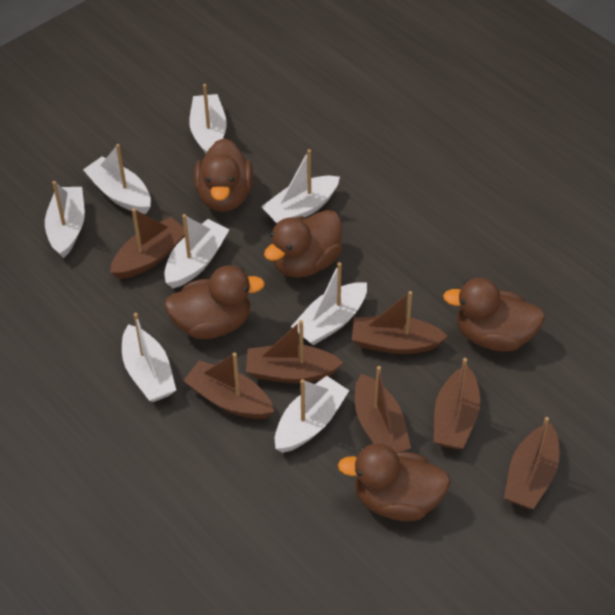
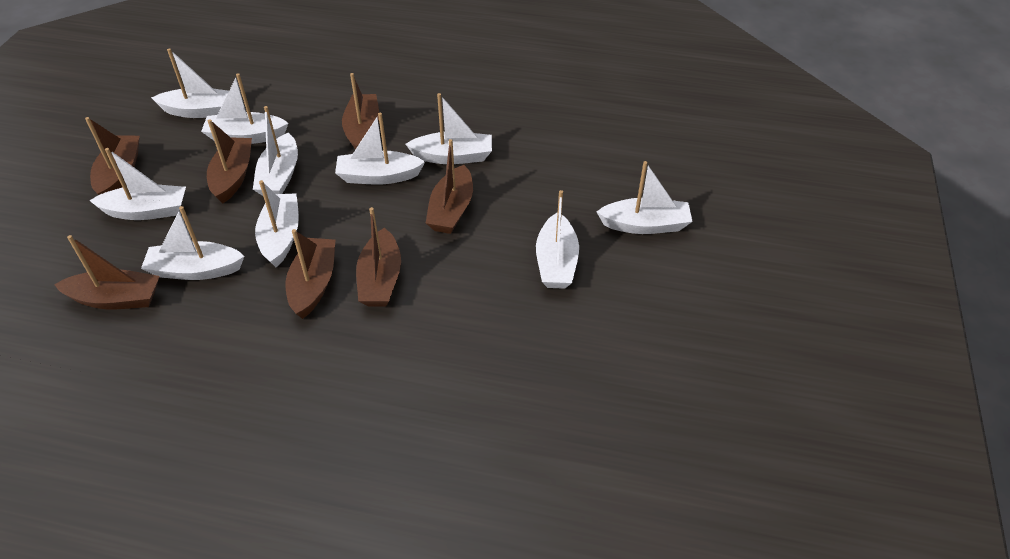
brown duck: [164,265,265,339] [194,138,254,212] [264,210,342,278] [338,443,451,521] [443,278,545,352] = 5 -> none = 0
white boat: [45,181,85,258] [83,144,151,214] [122,313,176,402] [164,214,230,288] [189,84,227,154] [261,149,340,223] [275,376,349,453] [291,262,367,345] = 8 -> [89,148,186,220] [141,206,244,280] [151,48,229,118] [201,73,288,144] [253,106,298,196] [255,180,299,267] [335,112,425,185] [406,93,492,164] [536,190,579,289] [597,161,693,234] = 10

